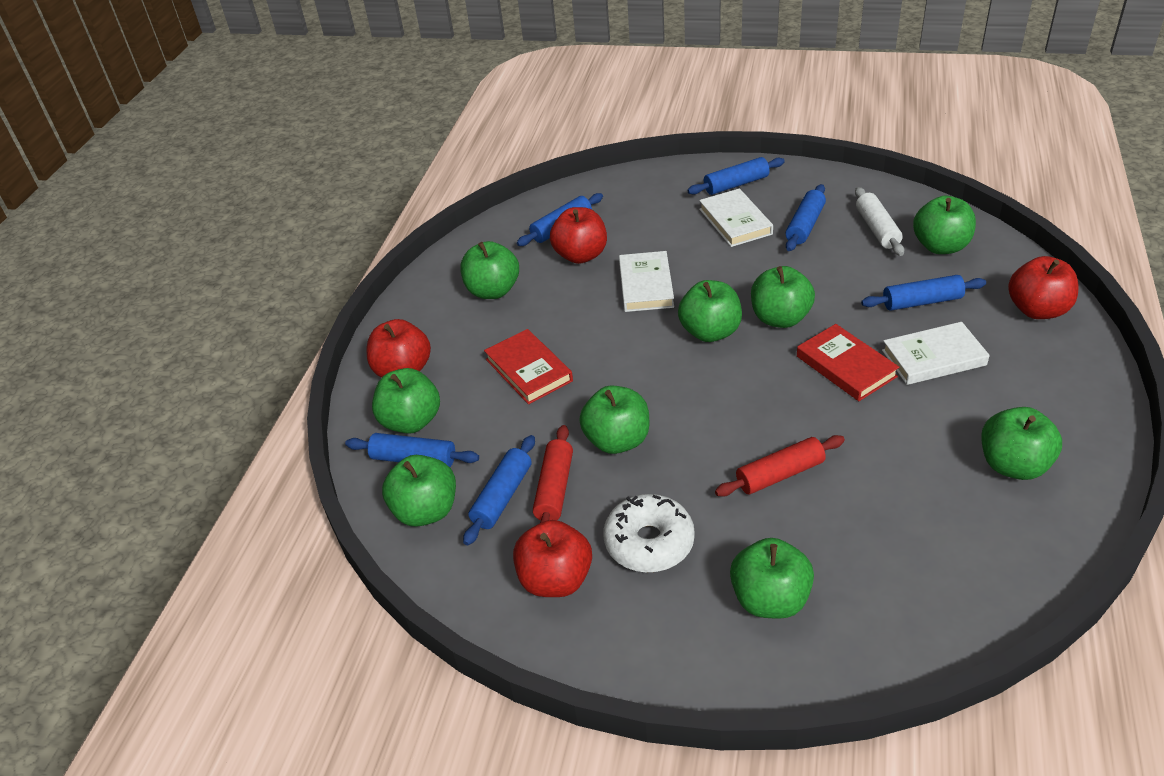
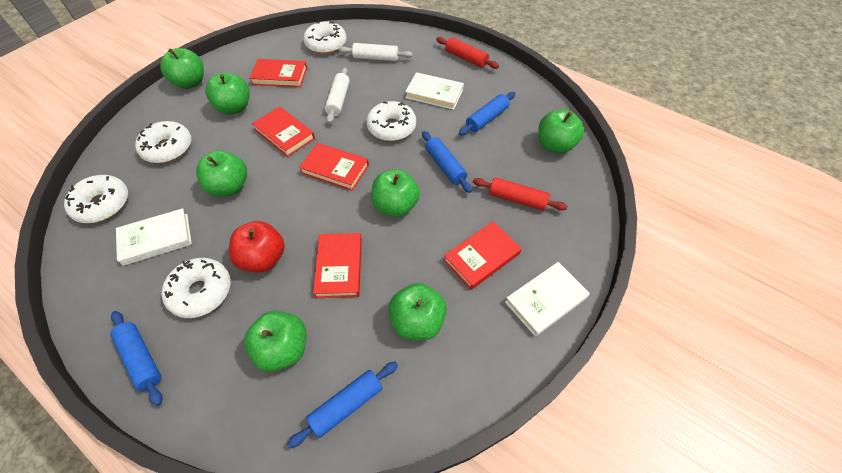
blue rolling pin: [345,433,479,467] [463,435,535,545] [517,193,603,246] [687,157,785,195] [786,184,826,251] [861,275,986,310] = 6 -> [110,311,162,406] [287,361,398,448] [422,131,472,193] [459,92,515,136] = 4
green apple: [372,368,440,434] [382,455,456,527] [460,241,519,299] [579,385,649,454] [678,280,742,342] [730,538,814,619] [751,266,815,328] [913,196,976,254] [981,407,1062,480] = 9 -> [160,48,204,89] [196,150,247,197] [206,72,250,114] [244,311,306,372] [371,169,420,217] [389,283,447,340] [538,110,584,154] = 7
red apple: [367,319,431,378] [513,520,592,597] [550,207,607,264] [1008,256,1078,319] = 4 -> [229,221,285,272] = 1
red book: [484,329,573,404] [797,324,899,401] = 2 -> [249,59,307,87] [252,107,315,157] [299,143,369,191] [313,233,362,298] [443,222,522,290] = 5
white donut: [603,494,695,572] = 1 -> [64,175,128,223] [135,121,191,163] [162,258,231,318] [303,21,346,54] [366,101,416,141] = 5
white rolling pin: [855,187,904,256] = 1 -> [325,68,350,124] [339,43,413,61] = 2

